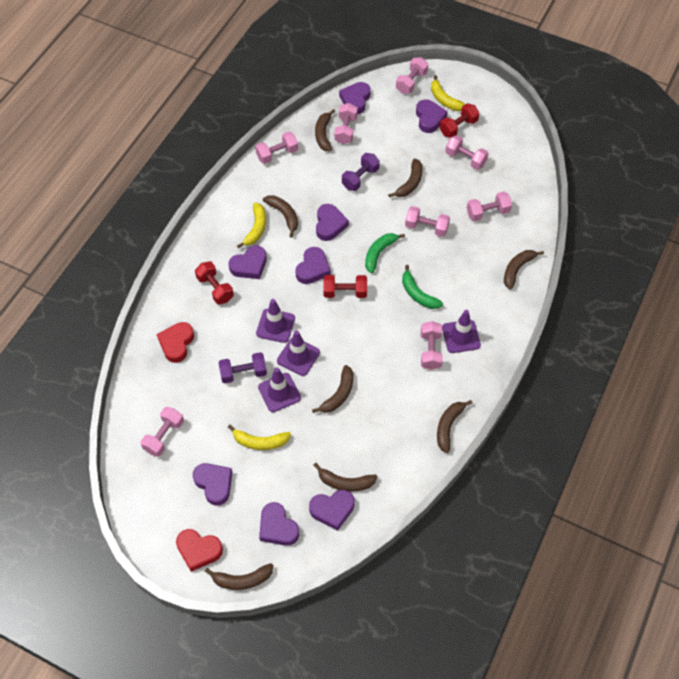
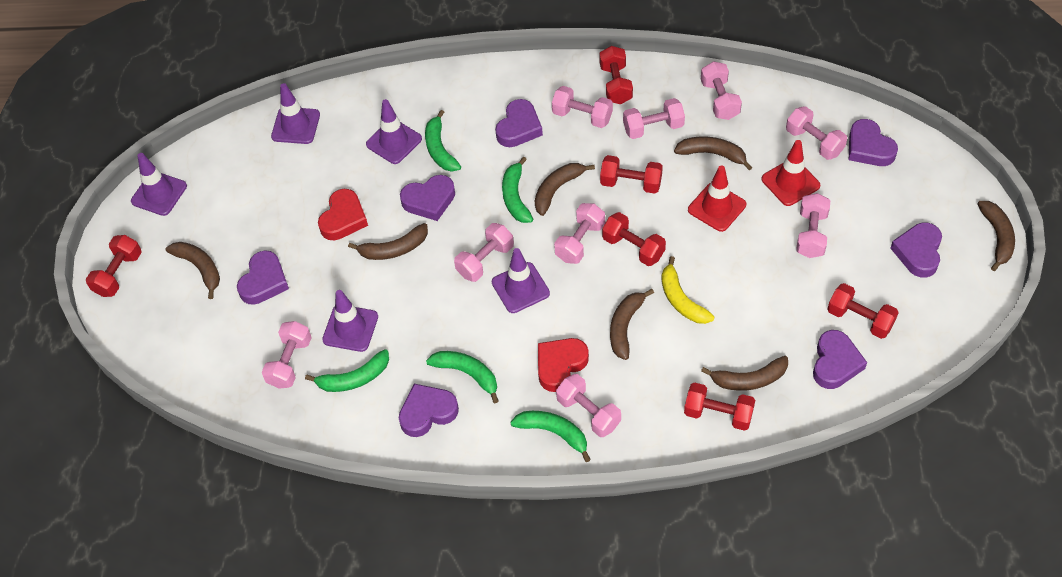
brown banana: [205,563,274,590] [263,195,298,238] [312,365,353,413] [314,463,378,492] [315,109,335,151] [388,159,423,197] [437,400,472,453] [504,250,544,290] = 8 -> [166,242,220,299] [348,223,428,260] [535,163,595,216] [610,289,654,360] [674,137,752,170] [701,356,788,391] [977,201,1015,271] = 7
green banana: [365,233,405,273] [402,265,443,309] = 2 -> [305,349,389,392] [425,110,461,172] [426,351,499,403] [502,157,533,223] [510,411,591,462] = 5
pink dumbbell: [140,407,184,457] [255,132,298,164] [334,103,358,144] [396,57,428,94] [405,206,450,237] [421,321,443,370] [445,135,489,170] [467,191,512,221] = 8 -> [262,321,312,388] [454,223,514,282] [552,86,613,128] [554,203,605,264] [556,374,621,437] [623,98,685,139] [701,61,742,120] [786,106,847,160] [796,193,830,258] = 9
purple dumbbell: [218,352,267,383] [342,153,380,191] = 2 -> none = 0
purple heart: [193,463,232,506] [229,246,267,279] [259,502,299,546] [295,247,331,284] [309,490,355,531] [316,204,349,241] [339,82,371,114] [416,99,448,133] = 8 -> [237,250,289,305] [399,384,459,437] [400,175,455,221] [495,99,543,147] [813,330,867,389] [849,119,898,166] [890,223,942,278] = 7
purple traffic cone: [256,299,295,343] [258,367,301,412] [277,331,320,376] [442,310,481,353] = 4 -> [131,153,187,216] [271,83,320,144] [322,290,378,352] [366,99,422,164] [492,248,550,313] = 5
red dumbbell: [195,261,234,304] [323,275,367,298] [440,103,479,138] = 3 -> [86,235,142,297] [600,46,633,104] [600,155,663,194] [602,212,666,266] [684,382,755,431] [828,283,899,339] = 6
red traffic cone: none = 0 -> [688,165,746,232] [761,140,820,206] = 2
yellow banana: [228,425,291,450] [237,203,266,248] [431,75,465,111] = 3 -> [661,256,715,324] = 1

